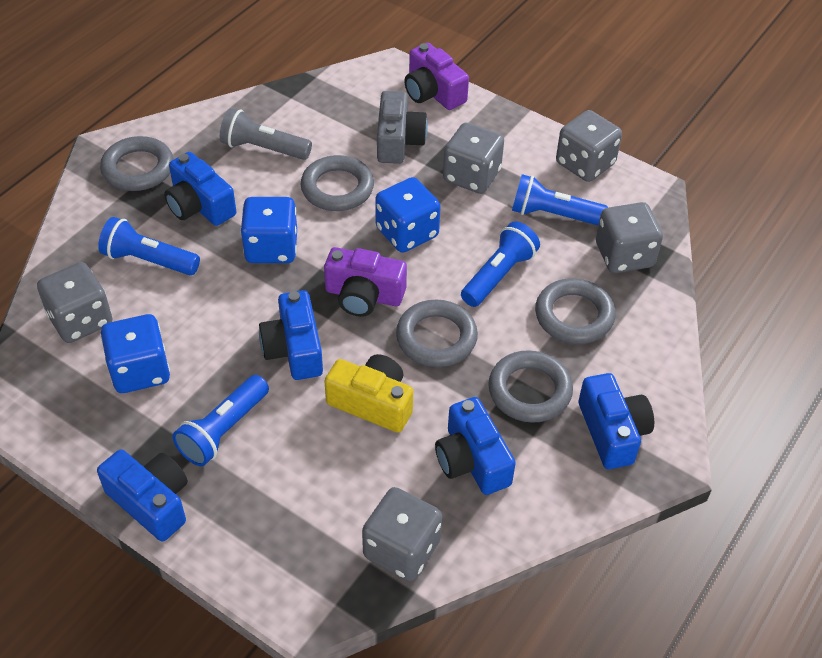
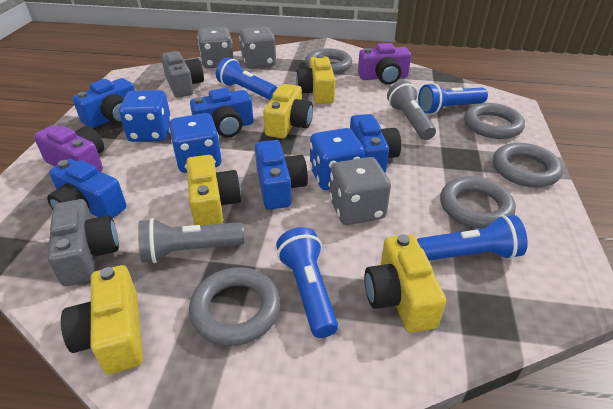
grey camera: [377,91,428,164] = 1 -> [47,199,119,286] [161,51,204,98] = 2
grey dice: [37,262,112,343] [362,487,442,581] [443,123,504,194] [556,110,622,182] [596,202,663,273] = 5 -> [197,27,234,69] [239,27,276,69] [329,157,391,225] = 3
grey flashlight: [220,108,312,160] = 1 -> [138,218,244,263] [387,80,436,140] = 2
yellow camera: [325,354,413,433] = 1 -> [61,265,143,374] [186,155,241,225] [263,84,313,138] [296,54,335,104] [364,234,446,333] = 5

